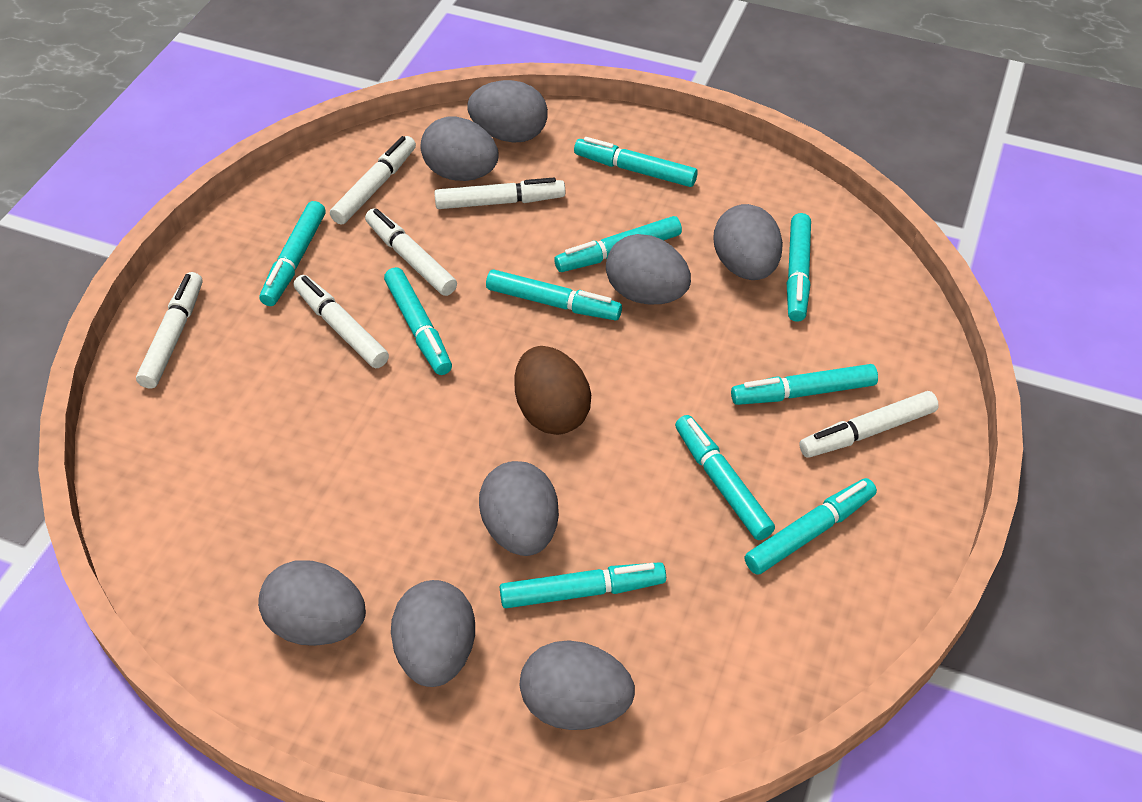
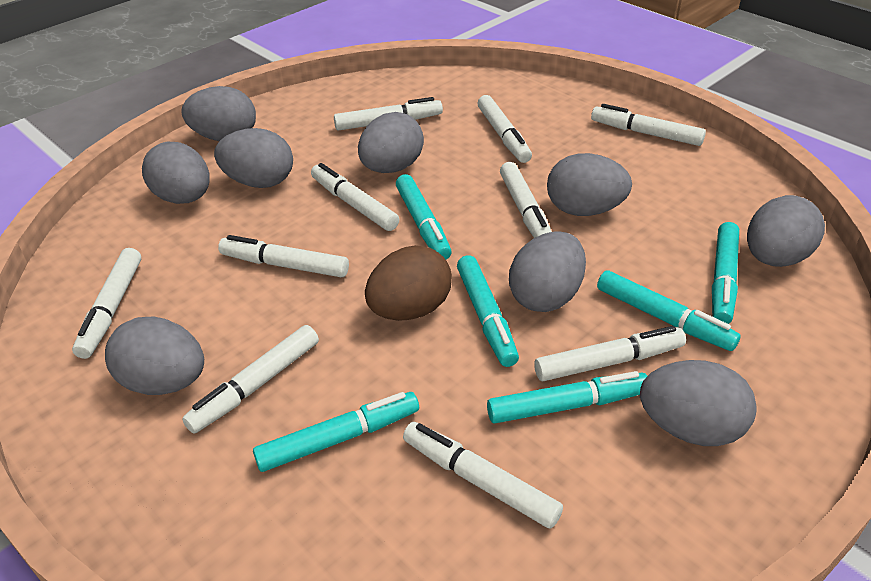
grey egg: [258,561,366,646] [391,580,475,687] [421,117,498,181] [467,80,548,143] [479,461,559,556] [520,640,635,730] [606,234,691,304] [713,204,783,280] = 8 -> [105,317,204,395] [142,142,210,204] [182,86,256,141] [214,128,293,188] [358,112,424,173] [509,231,586,312] [547,153,632,216] [640,360,757,446] [747,195,825,267] = 9
turquoise marker: [259,201,326,306] [384,267,452,375] [486,270,622,320] [500,562,666,608] [554,216,682,272] [574,137,698,187] [675,415,775,540] [731,364,878,405] [745,478,877,575] [787,213,811,322] = 10 -> [253,392,419,472] [396,174,452,259] [457,255,519,367] [487,371,647,424] [597,271,741,351] [712,222,739,324] = 6
white marker: [136,272,202,388] [294,275,389,368] [330,136,416,225] [365,208,457,296] [434,178,565,209] [799,391,939,458] = 6 -> [72,248,141,359] [182,325,319,433] [218,235,349,278] [311,163,399,231] [334,97,443,130] [403,422,563,529] [477,95,532,163] [500,162,552,238] [534,326,686,381] [591,104,706,146] = 10

